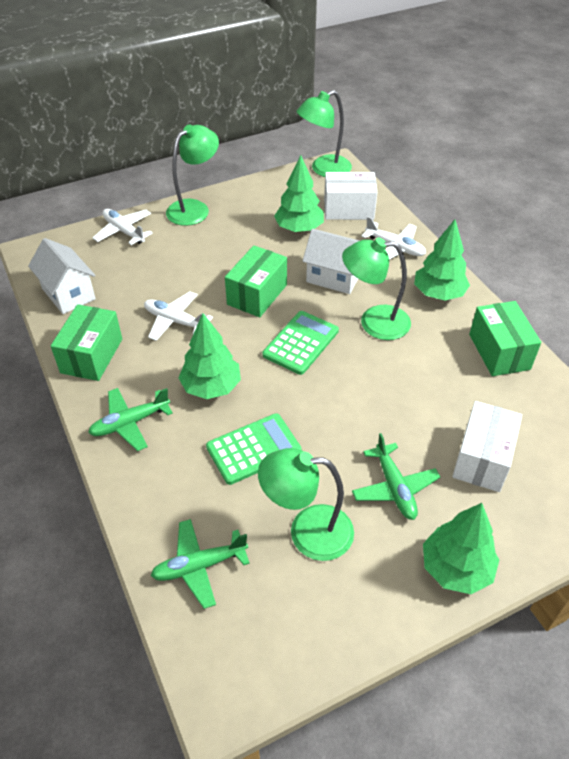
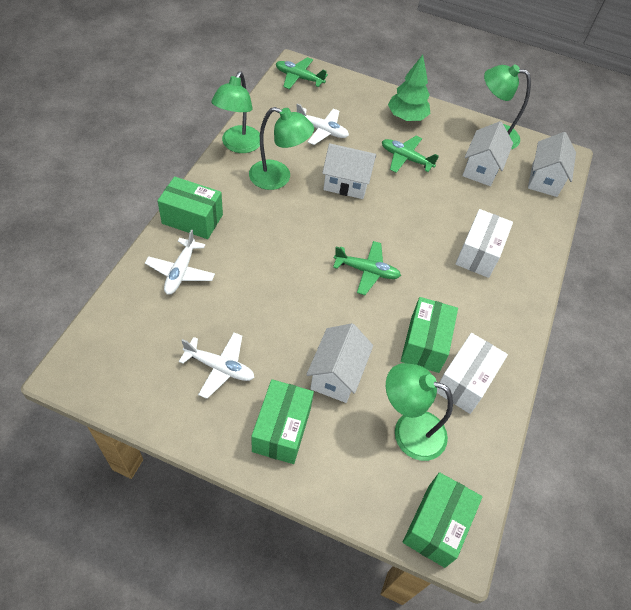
green box: [51,304,122,381] [225,245,287,317] [469,301,541,376] = 3 -> [157,177,223,239] [252,379,314,464] [401,297,458,373] [403,472,482,568] = 4
green calculator: [206,413,301,485] [263,311,339,375] = 2 -> none = 0
green tree: [179,313,241,399] [274,155,324,233] [414,219,470,301] [423,503,499,594] = 4 -> [388,55,430,121] = 1
white house: [28,238,96,314] [303,229,359,294] = 2 -> [306,323,373,403] [322,143,376,199] [462,121,513,186] [528,132,576,197] = 4

